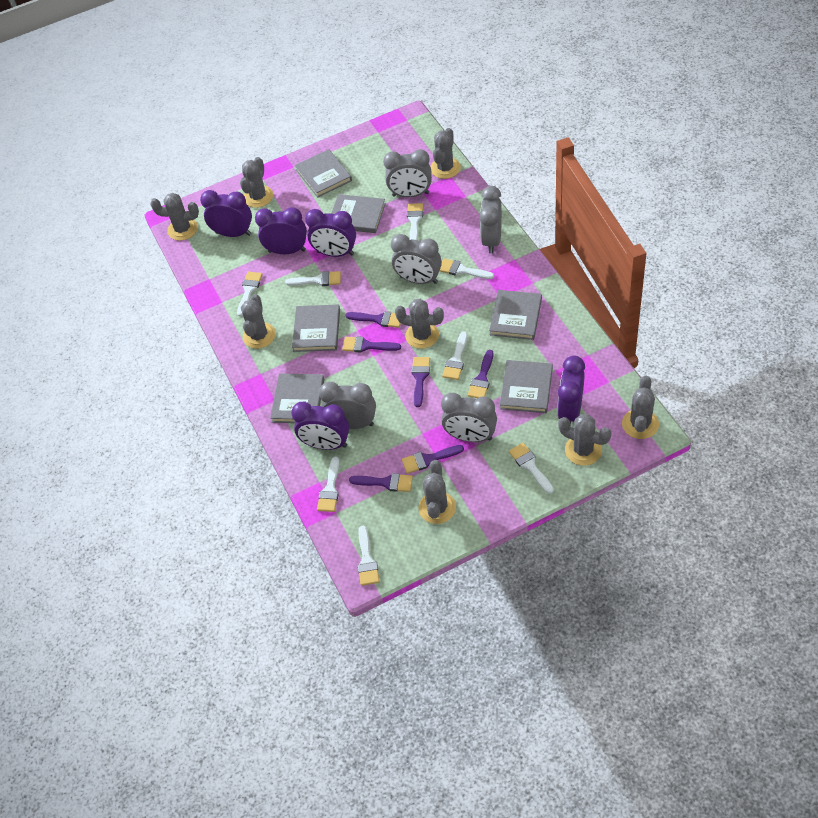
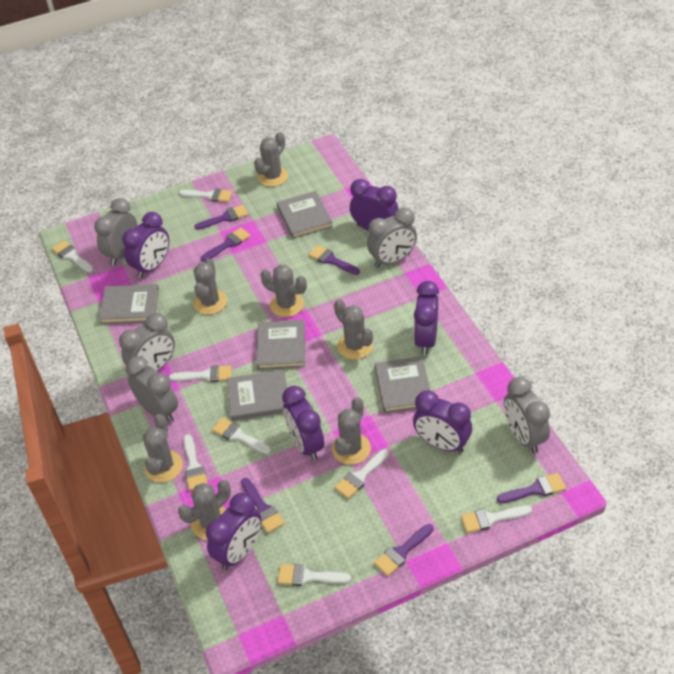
grey book: [270,373,324,423] [292,304,340,352] [295,149,352,198] [331,194,386,233] [489,290,542,340] [500,360,553,413] = 6 -> [99,284,159,324] [227,369,287,421] [257,320,305,370] [277,191,333,239] [375,356,431,413] = 5
grey cactus: [150,193,199,241] [240,157,273,208] [241,294,276,349] [395,299,444,349] [419,460,456,524] [431,128,461,179] [558,414,611,466] [622,375,659,439] = 8 -> [143,414,183,483] [178,480,231,540] [193,258,227,315] [254,132,288,187] [260,265,307,317] [332,397,371,465] [334,299,373,359] = 7
purple clock: [200,190,252,237] [255,207,307,254] [291,402,349,450] [305,209,356,257] [557,356,585,425] = 5 -> [122,212,169,278] [206,493,262,570] [282,386,324,461] [350,179,399,230] [413,390,472,453] [414,281,439,355] = 6

